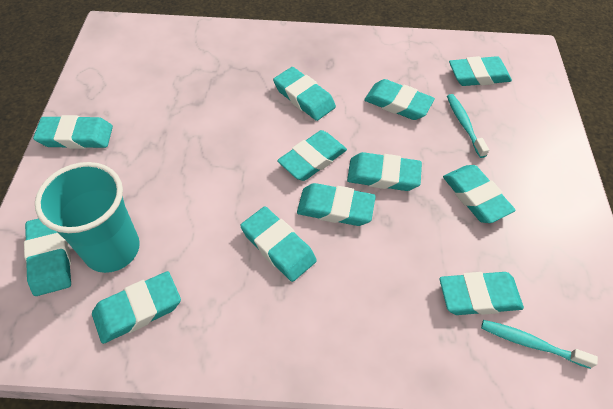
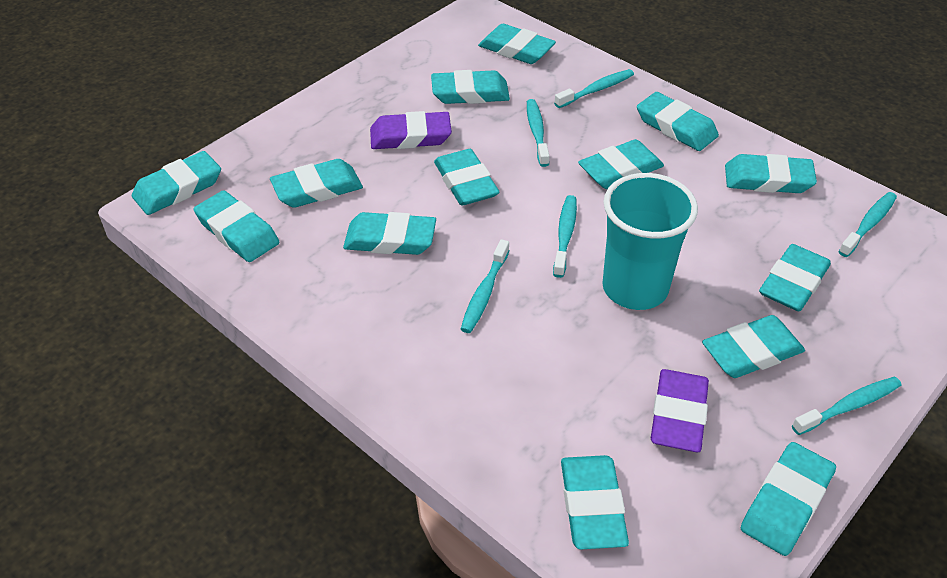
purple eraser: none = 0 -> [370,111,452,149] [651,369,709,452] = 2
turquoise eraser: [24,219,71,296] [33,115,113,149] [92,271,181,344] [240,207,317,282] [273,67,336,121] [277,130,347,181] [297,183,376,226] [347,152,422,191] [364,79,435,120] [439,272,524,315] [443,165,516,223] [449,56,512,86] = 12 -> [132,151,221,215] [193,190,279,262] [270,159,363,208] [343,212,436,255] [431,70,510,104] [434,149,499,206] [478,24,556,64] [561,455,629,549] [578,139,664,189] [637,92,719,151] [702,315,805,378] [725,154,817,193] [741,442,836,556] [759,244,831,311] = 14
turquoise toothbrush: [447,94,489,158] [481,320,598,369] = 2 -> [461,239,510,333] [527,99,549,167] [553,195,577,278] [554,69,634,108] [792,376,902,435] [838,192,897,257] = 6

